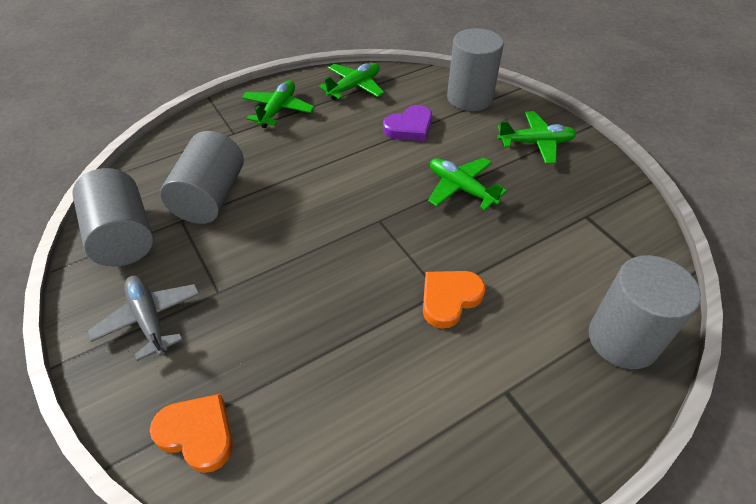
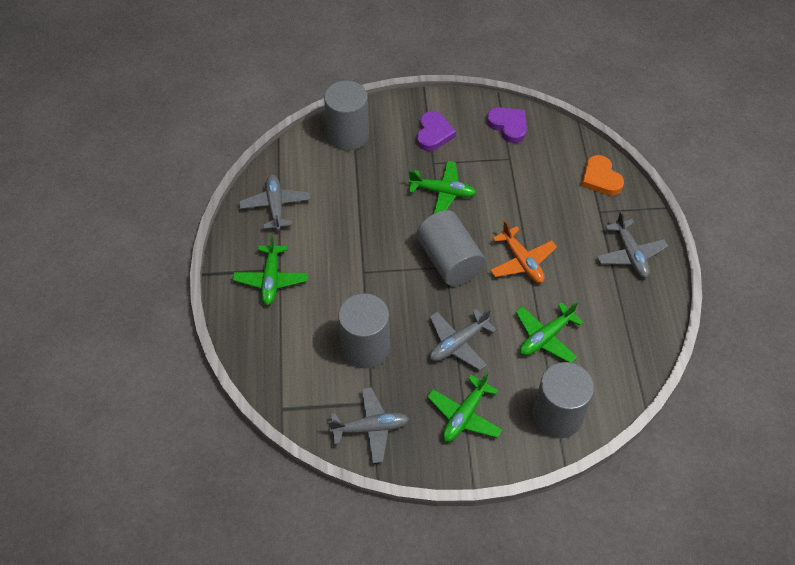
grey plane: [87,276,200,361] = 1 -> [239,175,311,231] [328,387,409,464] [430,309,496,371] [597,211,668,278] = 4
orange heart: [150,394,233,473] [423,271,486,329] = 2 -> [581,155,624,196] = 1
orange plane: none = 0 -> [490,221,557,283] = 1
purple heart: [383,105,432,141] = 1 -> [417,111,456,151] [487,107,527,143] = 2

